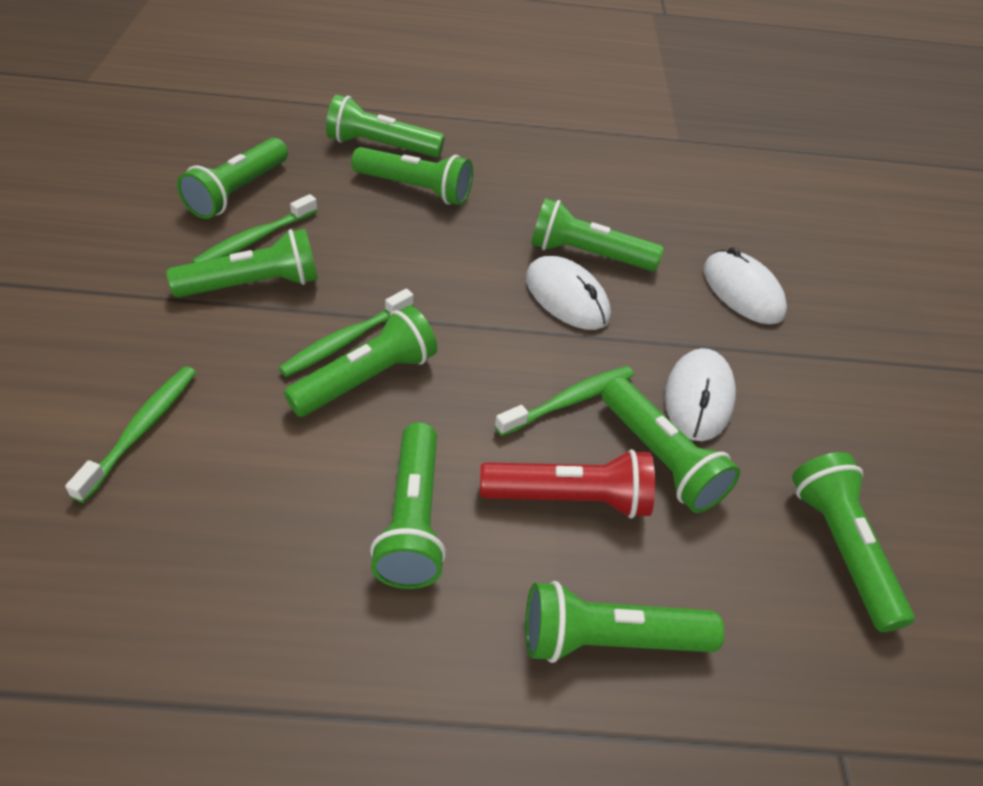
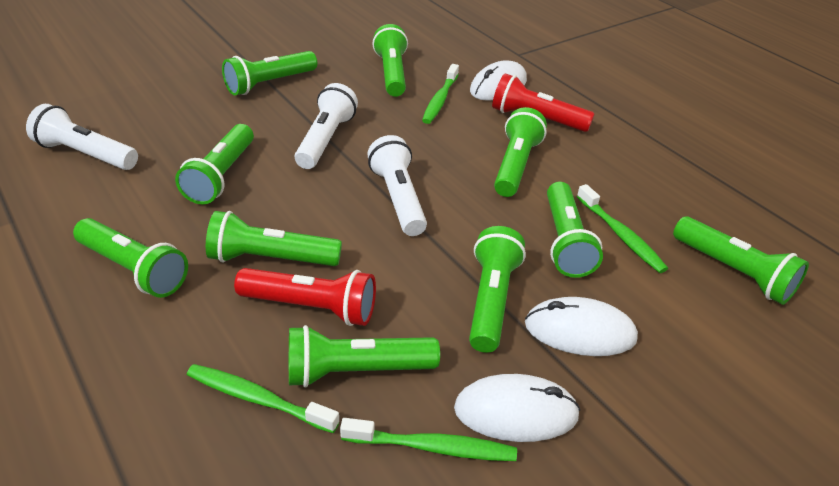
red flashlight: [480,449,655,518] = 1 -> [234,268,376,326] [492,73,595,132] = 2
white flashlight: none = 0 -> [26,104,138,170] [295,83,358,169] [368,135,427,236] = 3

